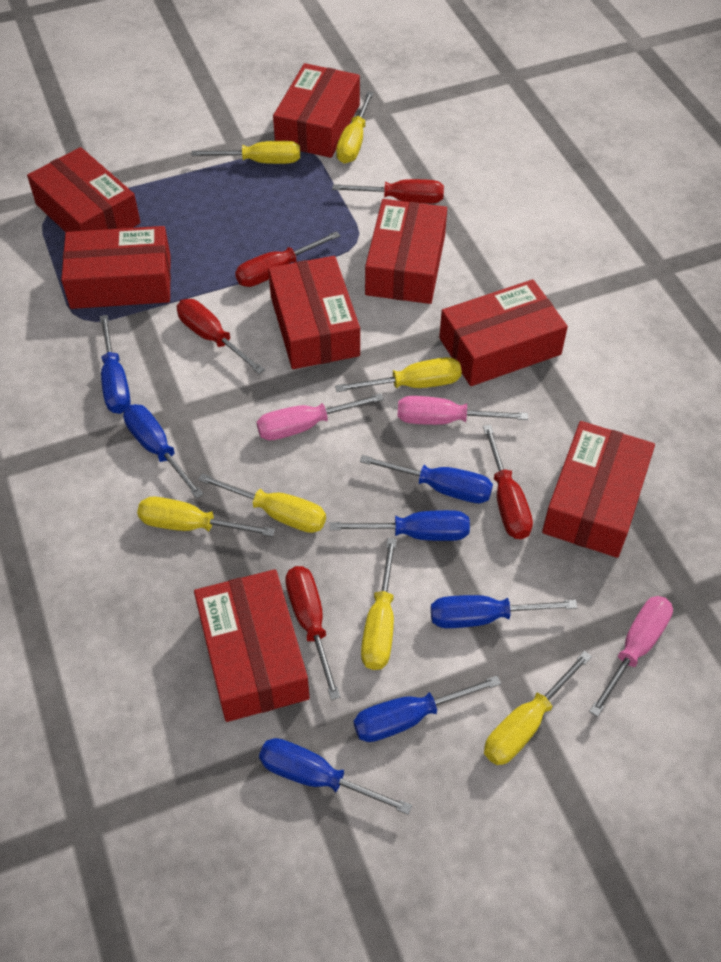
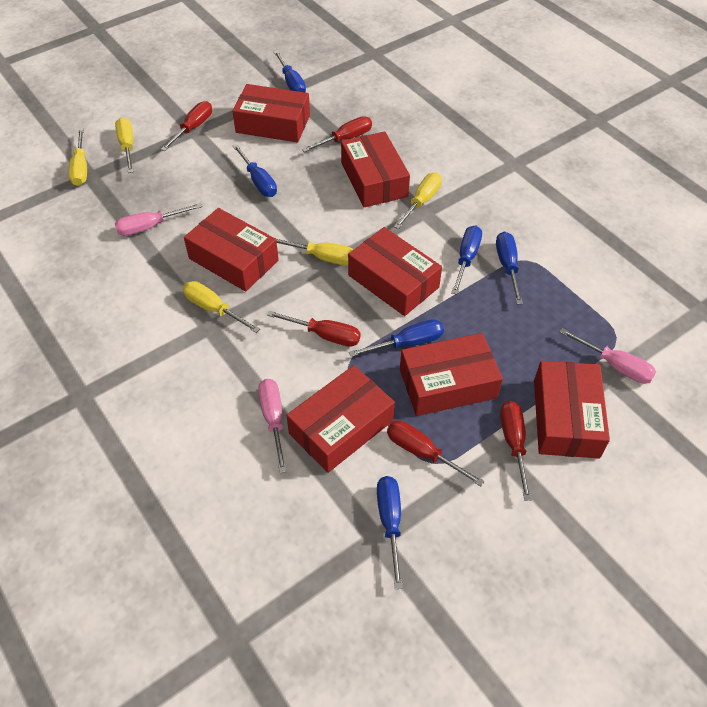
blue screwdriver: [100,315,131,414] [123,404,204,499] [259,738,412,815] [330,510,470,541] [354,675,501,742] [360,455,493,503] [431,595,578,628] = 7 -> [233,144,277,197] [273,50,306,92] [349,319,444,357] [377,476,403,589] [451,225,482,295] [496,232,523,304] = 6
red box: [27,147,140,232] [61,226,171,309] [194,569,310,722] [268,256,360,369] [273,63,360,158] [365,199,447,304] [439,279,568,386] [542,421,655,558] = 8 -> [184,208,279,292] [232,84,310,142] [287,365,395,473] [341,131,410,207] [348,227,442,316] [400,333,503,416] [534,361,610,458] = 7
yellow screwdriver: [137,497,275,537] [191,141,300,164] [198,473,326,533] [335,357,462,392] [336,91,374,164] [361,538,397,670] [484,651,592,765] = 7 -> [68,128,87,186] [115,117,134,173] [183,281,260,333] [275,238,353,266] [394,173,442,229] = 5

